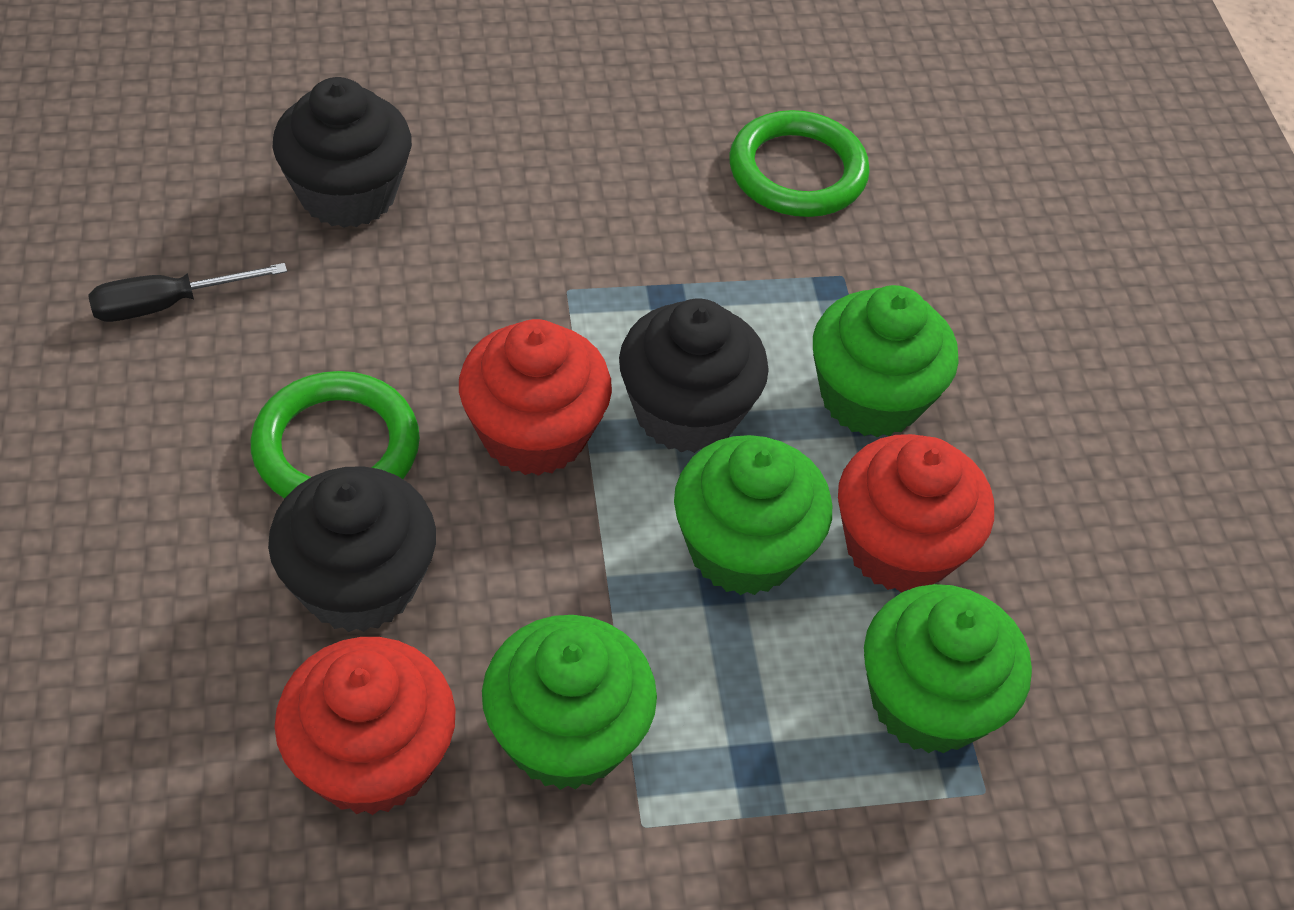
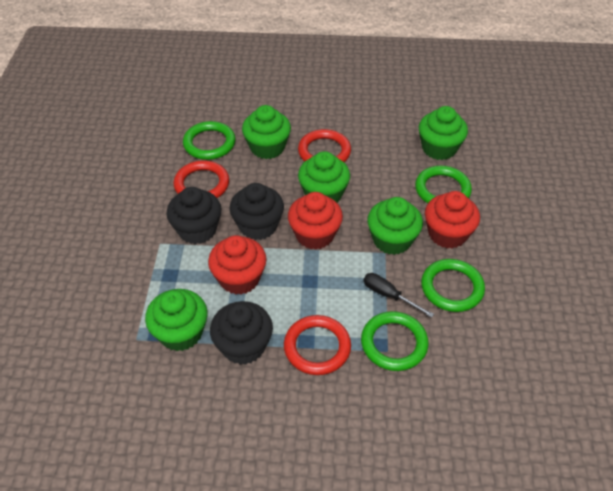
green cupcake: [482,615,657,790] [674,435,832,595] [813,285,959,438] [864,584,1032,753] = 4 -> [145,289,208,351] [242,105,291,159] [298,151,350,203] [367,197,423,255] [418,106,468,160] = 5
green ring: [251,371,420,499] [729,110,870,217] = 2 -> [183,121,236,160] [361,311,429,371] [415,166,472,203] [421,259,485,312] = 4
red ring: none = 0 -> [174,161,229,198] [284,315,351,375] [298,129,351,162] = 3

